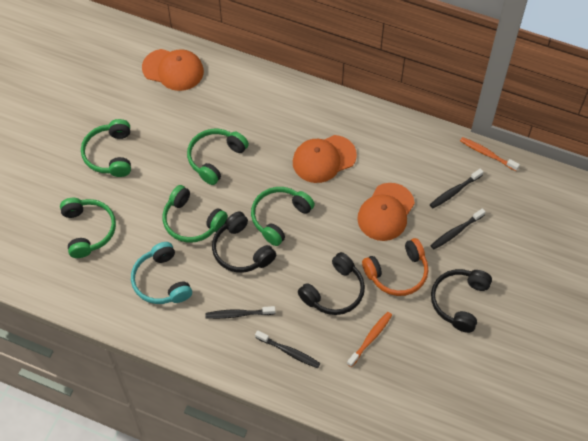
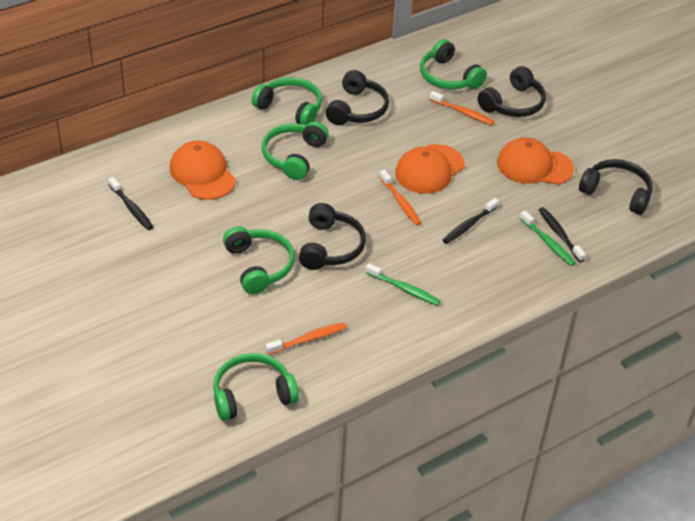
black headphones: [212,211,276,273] [298,252,365,315] [431,269,492,333] = 3 -> [299,203,366,270] [326,70,389,125] [478,66,546,117] [579,159,653,215] = 4
black toothbrush: [205,306,276,319] [255,331,320,368] [430,168,483,208] [430,208,486,250] = 4 -> [108,177,153,230] [443,198,499,244] [539,207,586,262] = 3
green toothbrush: none = 0 -> [365,263,441,306] [520,211,576,266] = 2
orange headphones: [362,238,428,296] = 1 -> none = 0
orange toothbrush: [347,312,392,367] [460,137,520,171] = 2 -> [266,322,347,355] [379,170,421,226] [429,91,495,125] = 3
turquoise headphones: [131,242,192,304] = 1 -> none = 0

